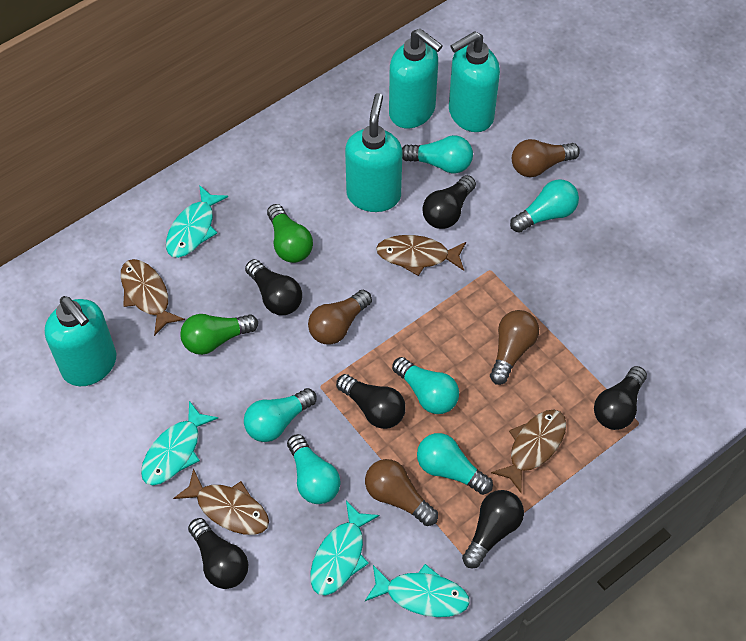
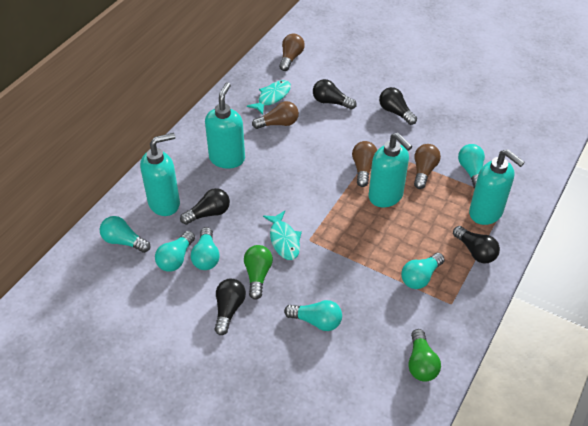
black light bulb: [188,518,248,589] [245,259,302,315] [336,374,406,429] [423,175,476,229] [462,490,524,568] [594,366,647,430] = 6 -> [180,188,230,225] [215,279,246,335] [313,79,356,110] [379,87,417,125] [453,226,500,263] = 5
brown fish: [121,259,185,336] [173,468,269,535] [376,235,466,276] [491,410,566,493] = 4 -> none = 0
turquoise fish: [141,401,218,485] [166,185,228,258] [310,501,379,596] [365,564,470,617] = 4 -> [247,80,291,115] [263,211,302,260] = 2

